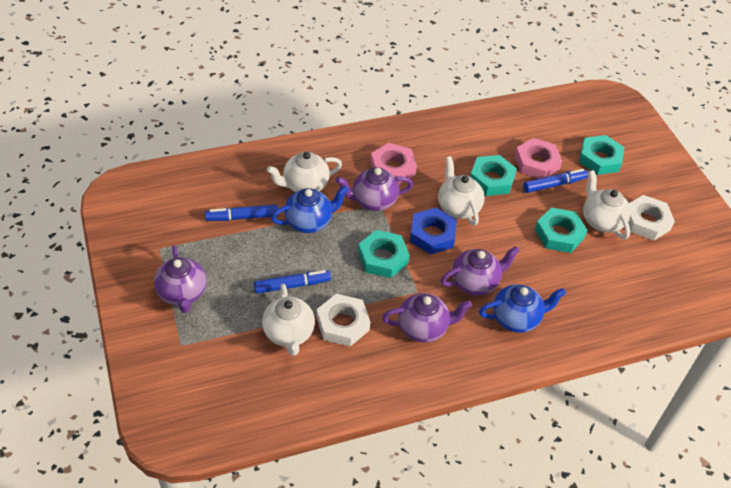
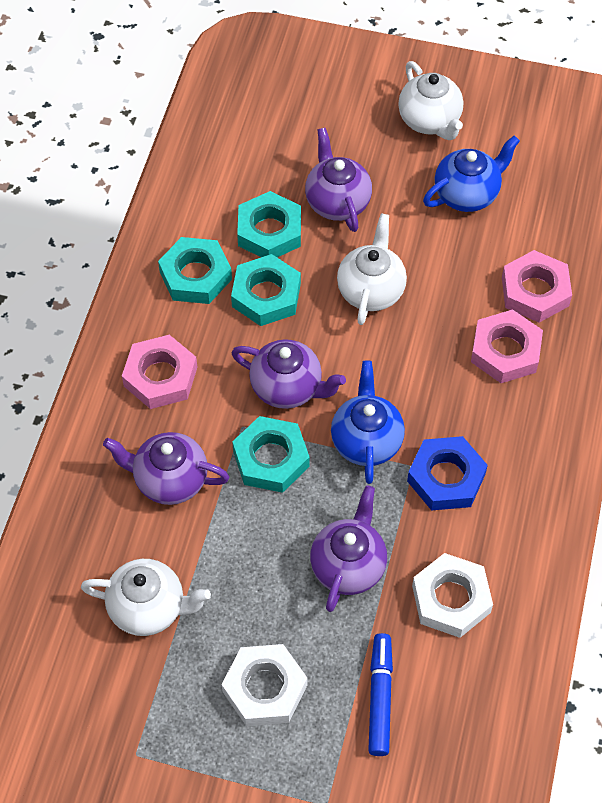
blue marker: [205,204,279,221] [254,270,331,294] [523,169,588,193] = 3 -> [368,633,393,756] = 1
pink nut: [370,143,417,185] [515,138,562,179] = 2 -> [122,335,197,409] [471,309,543,383] [502,250,572,323] = 3
white teapot: [262,284,315,356] [267,151,342,192] [438,156,485,226] [583,170,631,239] = 4 -> [81,559,211,636] [337,214,407,325] [398,61,463,140] = 3

